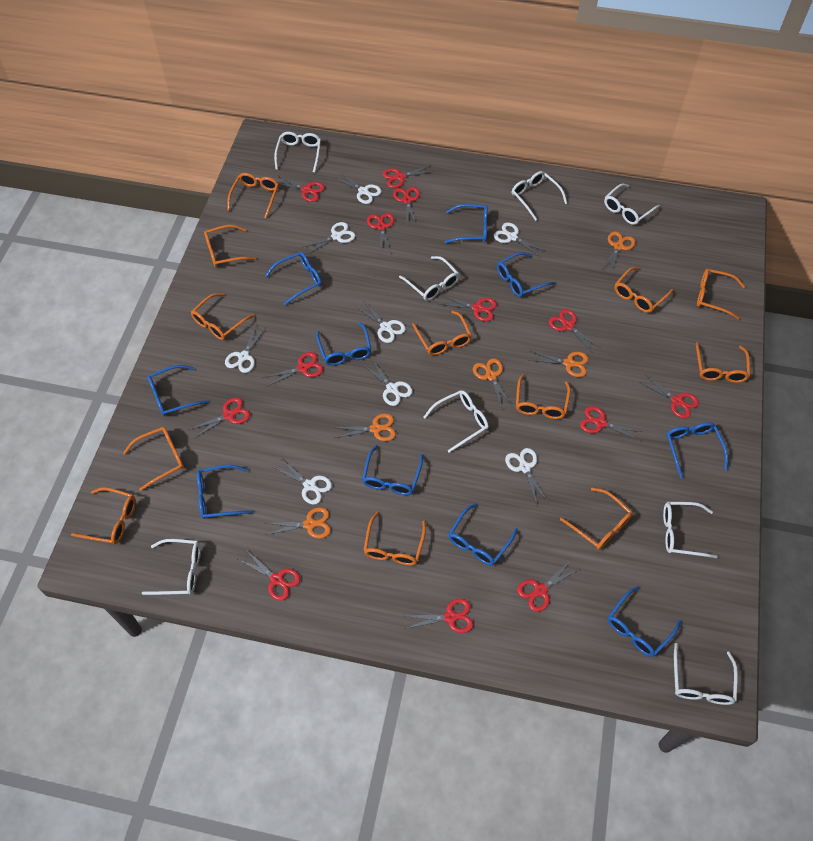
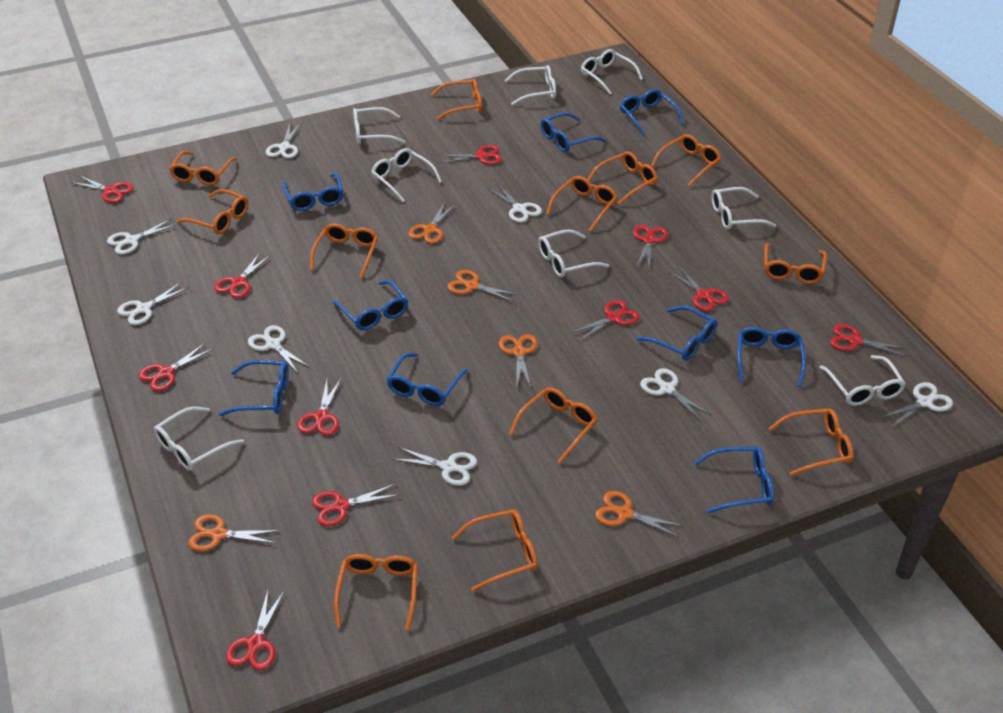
blue glasses: [148,365,208,416] [197,465,253,519] [265,252,322,305] [316,322,372,366] [362,445,423,495] [445,204,488,243] [448,503,518,566] [497,252,555,297] [608,586,681,657] [666,422,728,479] = 10 -> [219,360,289,416] [282,173,343,211] [332,280,408,330] [386,353,468,406] [540,112,605,152] [620,89,684,137] [636,306,717,361] [694,447,774,514] [737,327,806,387] = 9
red scissors: [188,398,250,439] [238,550,300,601] [265,352,323,386] [278,176,325,202] [367,213,394,253] [383,165,434,188] [393,187,420,225] [405,599,473,633] [440,295,497,322] [517,560,579,612] [549,309,600,353] [580,406,642,441] [639,374,699,418] = 13 -> [71,175,134,203] [138,343,213,391] [214,253,271,298] [226,590,285,671] [297,379,341,436] [312,484,399,526] [438,145,502,165] [571,300,639,341] [633,225,668,270] [667,266,729,311] [830,324,909,357] = 11

